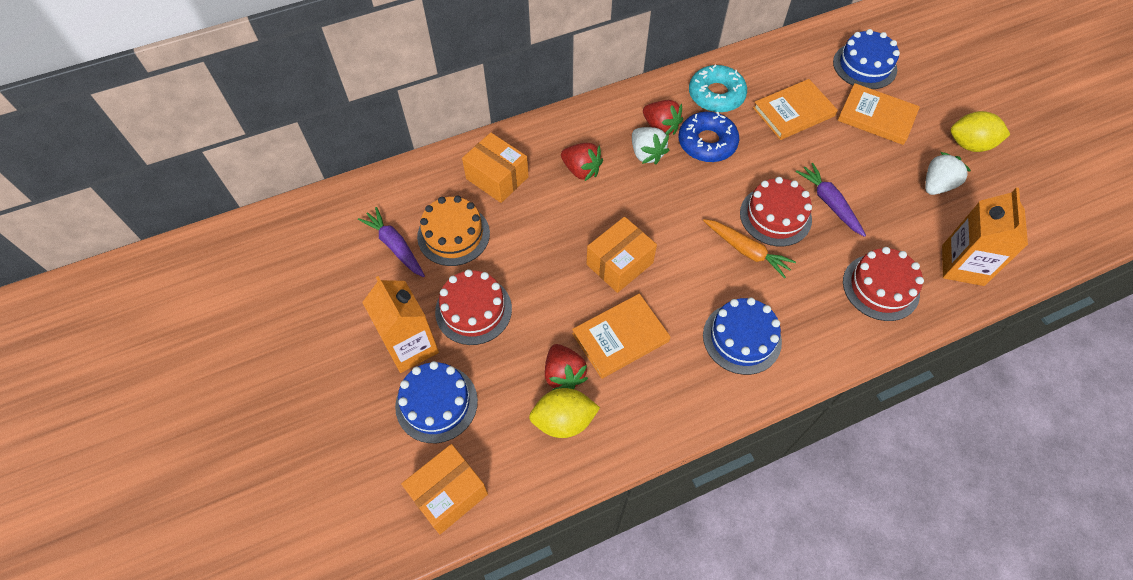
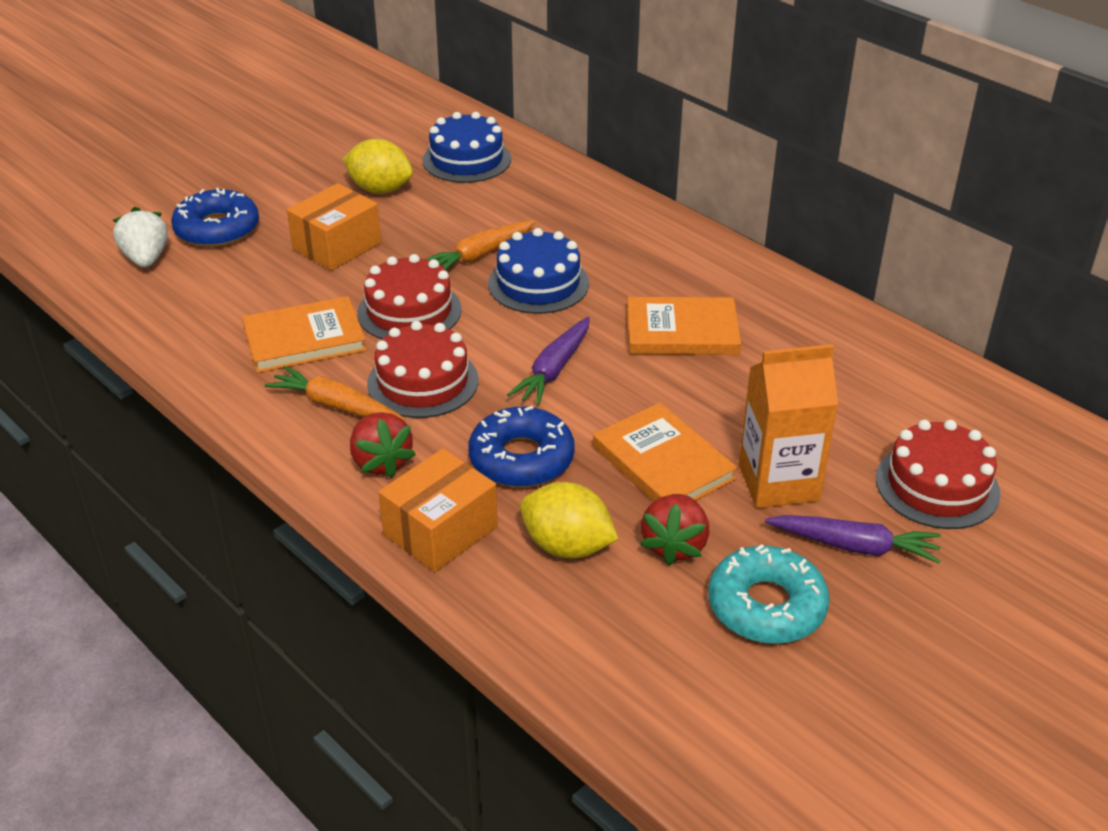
blue cake: [395,361,478,443] [703,298,782,375] [833,29,900,89] = 3 -> [423,112,511,183] [488,228,589,314] = 2
blue donut: [679,112,739,162] = 1 -> [171,188,259,247] [468,406,575,487] = 2
orange box: [401,444,488,534] [462,133,529,203] [586,217,657,293] = 3 -> [287,183,381,271] [378,448,498,572] = 2
orange cake: [417,196,490,266] = 1 -> none = 0
orange carrot: [703,219,796,278] = 1 -> [265,366,405,421] [426,220,536,271] = 2
orange carton: [362,276,439,373] [942,187,1028,286] = 2 -> [739,344,838,508] = 1
red strawberry: [545,344,588,390] [561,143,603,181] [643,100,683,135] = 3 -> [350,412,416,478] [640,494,709,565] = 2
white strawberry: [632,127,669,164] [925,152,971,195] = 2 -> [113,207,168,268] = 1

